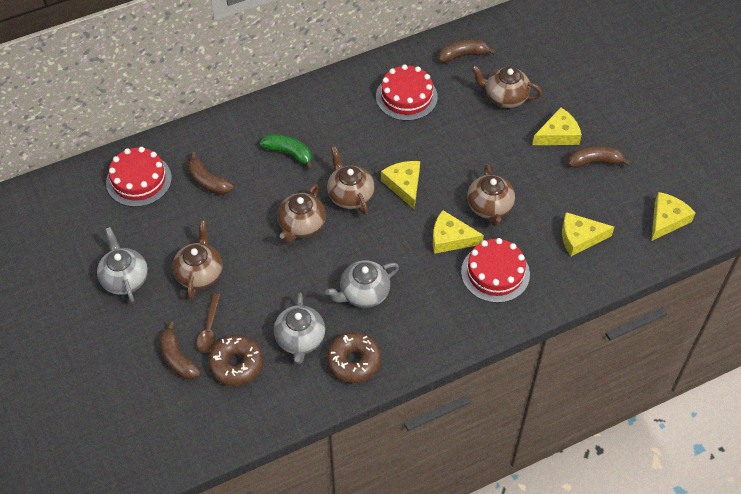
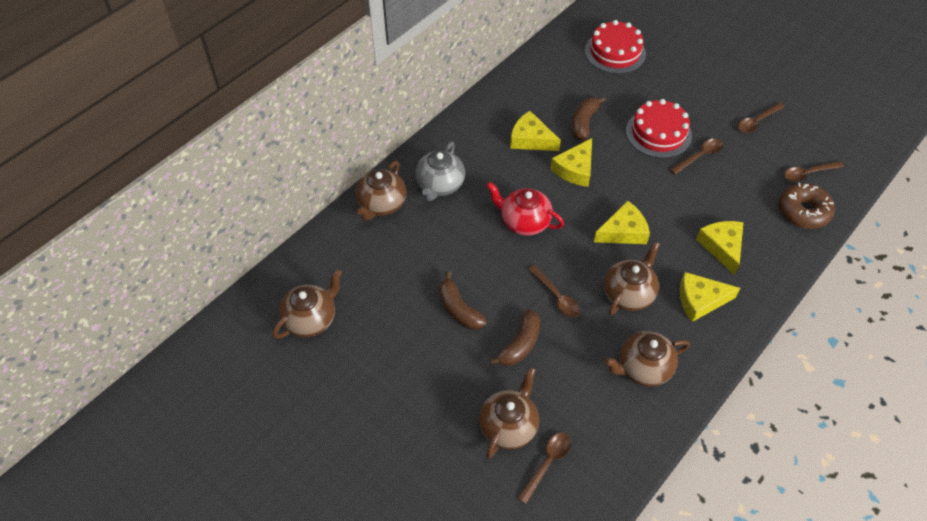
brown banana: [159,322,201,380] [187,152,233,195] [438,39,496,63] [568,146,631,168] = 4 -> [439,271,487,330] [489,309,540,366] [572,97,606,141] = 3
brown donut: [208,335,263,386] [326,332,381,383] = 2 -> [779,183,835,229] = 1
brown spoon: [196,293,220,353] = 1 -> [518,433,571,504] [528,265,580,317] [670,139,723,175] [737,103,785,133] [783,161,844,182] = 5
green banana: [260,134,313,170] = 1 -> none = 0
grey teapot: [97,227,148,302] [274,293,325,364] [325,260,399,308] = 3 -> [415,142,465,201] = 1
red cake: [106,147,172,207] [376,64,438,121] [461,238,530,303] = 3 -> [585,20,646,74] [626,99,692,158] = 2
red teapot: none = 0 -> [486,182,564,236] = 1

